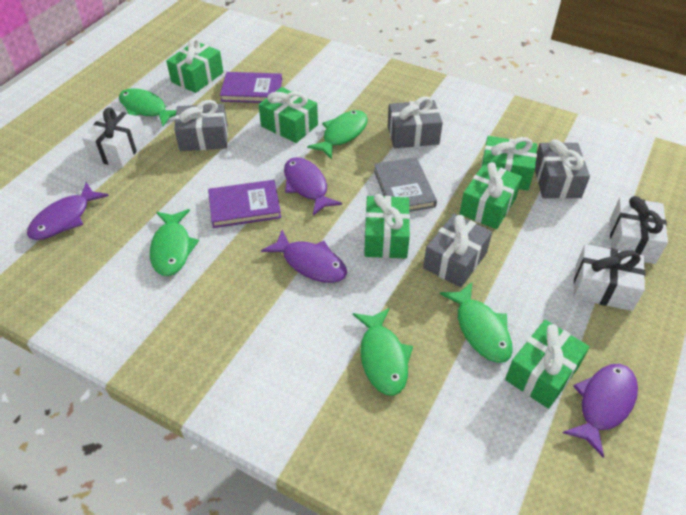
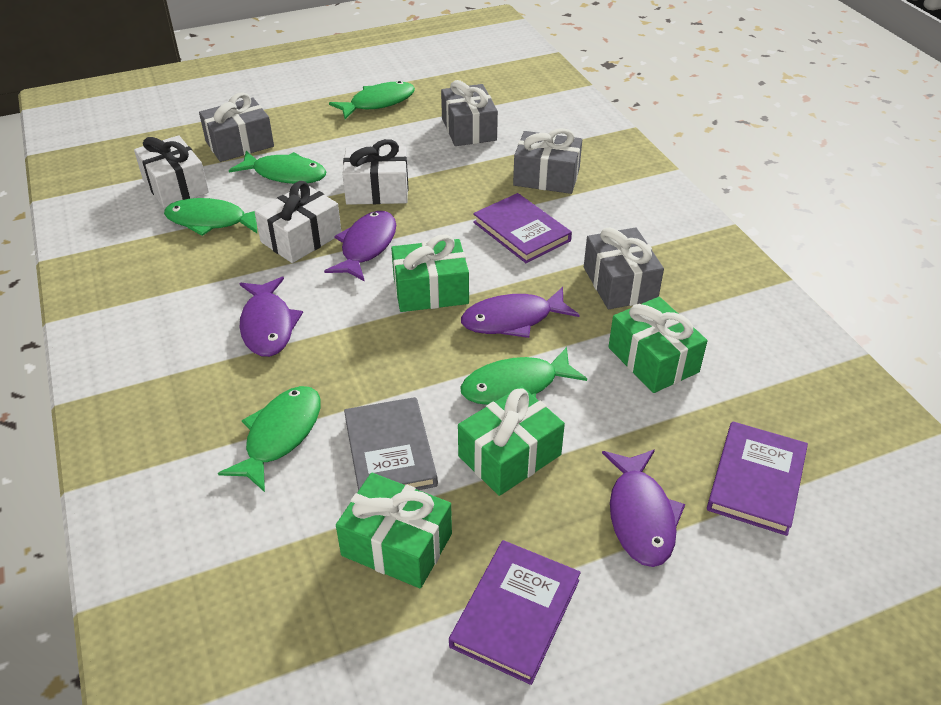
green gift: [166,38,223,93] [259,87,318,143] [364,194,410,259] [460,162,522,229] [481,136,537,191] [505,320,590,409] = 6 -> [336,473,452,588] [391,234,469,312] [458,386,565,496] [608,297,707,393] = 4
purple book: [208,180,281,228] [220,72,282,103] = 2 -> [449,540,581,685] [473,193,572,263] [707,421,808,536] = 3

